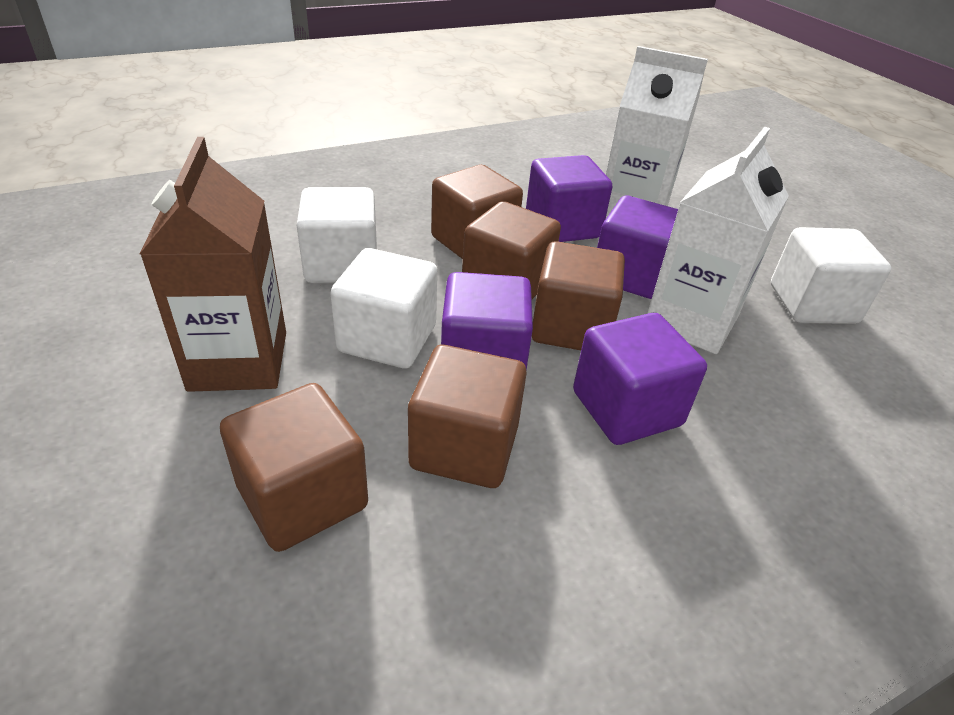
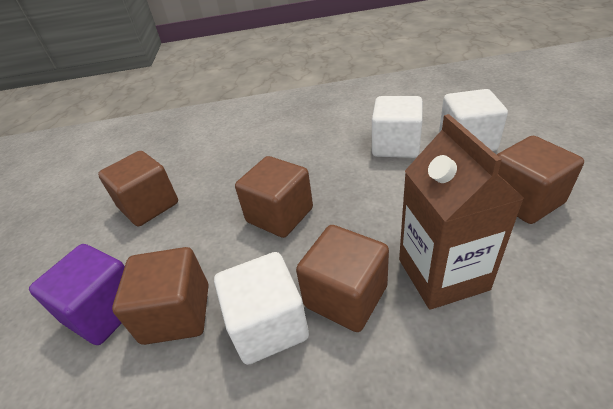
purple cube: [441,272,533,370] [526,155,612,242] [573,313,707,445] [597,196,678,299] = 4 -> [29,244,125,345] = 1
white carton: [606,46,708,218] [647,127,789,354] = 2 -> none = 0

